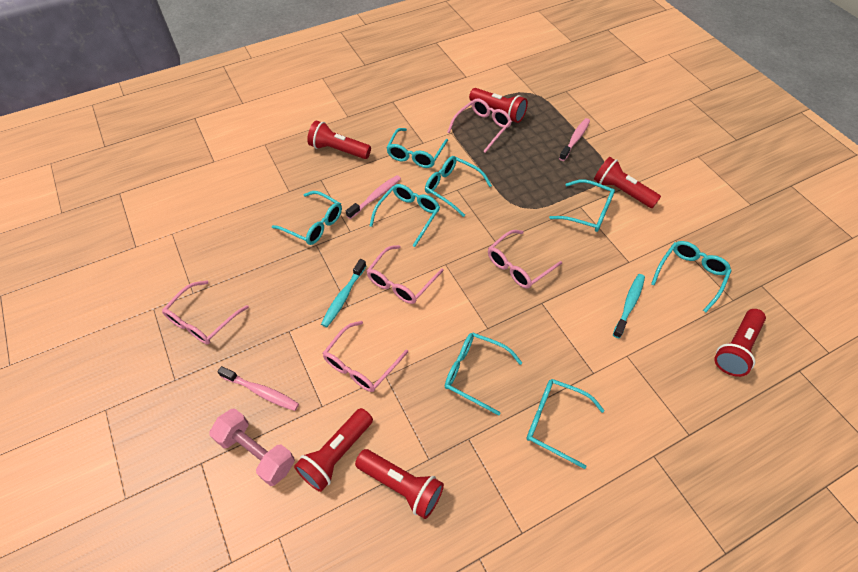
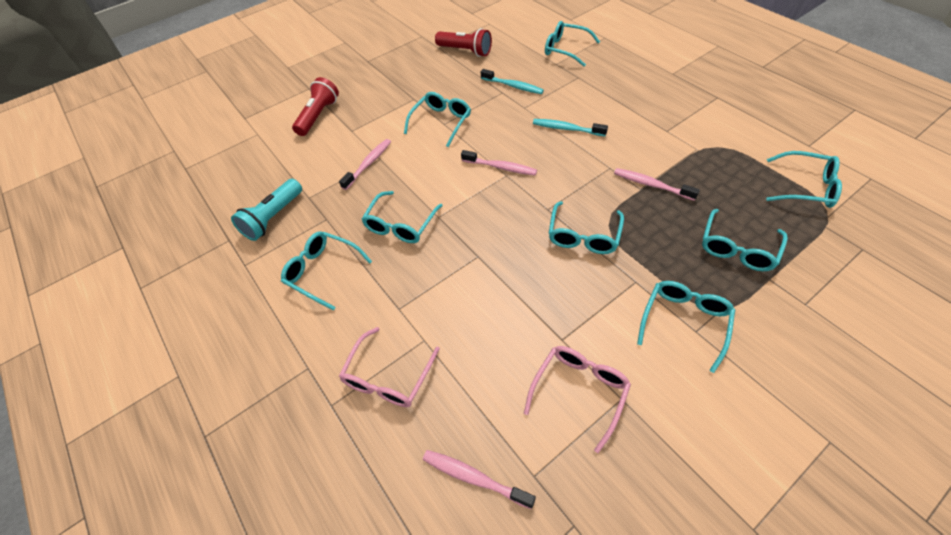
pink dumbbell: [209,408,295,486] = 1 -> none = 0
pink glasses: [162,281,249,344] [323,321,408,392] [367,245,444,304] [447,99,512,153] [488,230,562,289] = 5 -> [339,327,440,407] [524,346,631,453] = 2
pink toothbrush: [217,366,299,411] [346,175,401,219] [559,118,590,161] = 3 -> [339,139,391,190] [423,450,536,509] [461,150,537,175] [614,168,700,201] = 4
red flashlight: [294,408,373,492] [307,120,371,159] [355,449,444,519] [469,88,528,123] [594,157,661,208] [714,309,766,377] = 6 -> [292,77,339,136] [435,28,492,57] = 2
turquoise flashlight: none = 0 -> [231,179,302,241] = 1

